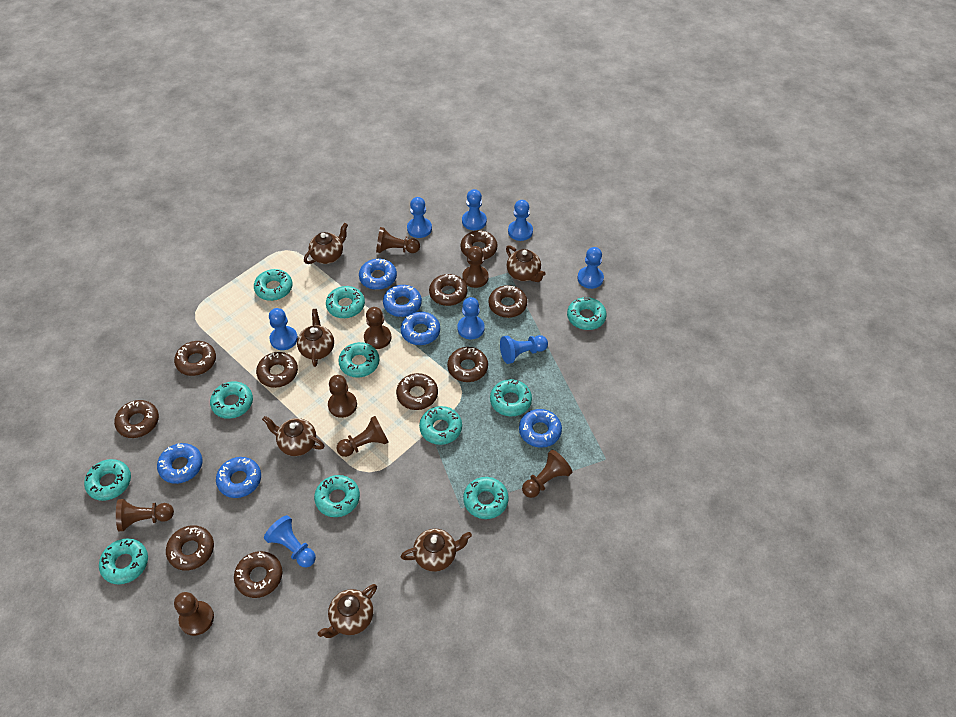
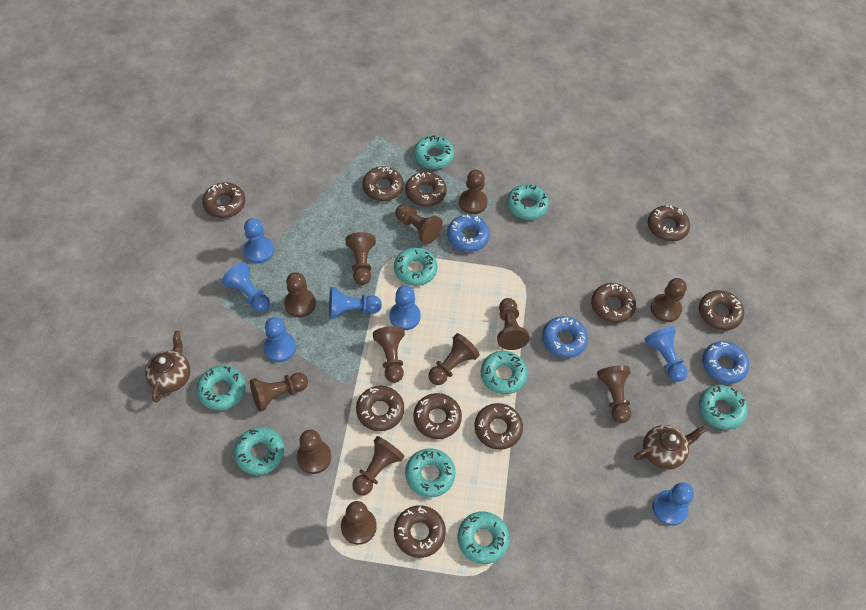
blue donut: [157,443,202,484] [216,457,261,498] [359,259,397,290] [383,285,422,317] [401,312,440,345] [519,409,562,448] = 6 -> [447,214,490,252] [542,316,588,358] [702,341,749,384] = 3
blue pawn: [264,515,316,567] [269,308,298,350] [407,197,432,238] [457,297,485,339] [462,189,487,230] [500,335,548,364] [508,200,533,241] [577,247,604,289] = 8 -> [222,262,270,312] [244,218,274,263] [264,317,296,362] [329,287,382,319] [389,285,421,330] [644,326,687,382] [652,482,694,526] = 7
brown pawn: [116,499,174,531] [174,592,214,636] [328,375,357,418] [336,416,388,457] [364,307,391,349] [376,227,420,253] [463,246,488,288] [522,450,572,498] = 8 -> [250,372,308,412] [284,272,316,317] [297,430,331,474] [341,501,377,545] [346,232,376,285] [352,436,405,496] [373,326,405,383] [395,204,443,244] [428,333,480,385] [459,170,488,214] [497,298,530,350] [597,365,631,423] [651,278,687,322] = 13
brown teapot: [262,416,324,456] [297,309,334,367] [304,223,348,264] [318,584,377,638] [401,529,472,572] [506,245,545,282] = 6 -> [145,331,190,403] [634,425,707,470] = 2
turquoise donut: [84,459,131,501] [99,538,148,585] [210,381,253,419] [254,269,293,301] [314,475,360,517] [326,286,365,318] [338,342,379,378] [419,406,462,445] [463,477,509,519] [490,379,532,416] [567,297,607,330] = 11 -> [197,365,246,410] [234,427,285,475] [394,247,438,286] [405,448,455,498] [414,136,454,169] [457,511,510,564] [481,351,528,394] [507,184,549,220] [699,385,747,430] = 9

